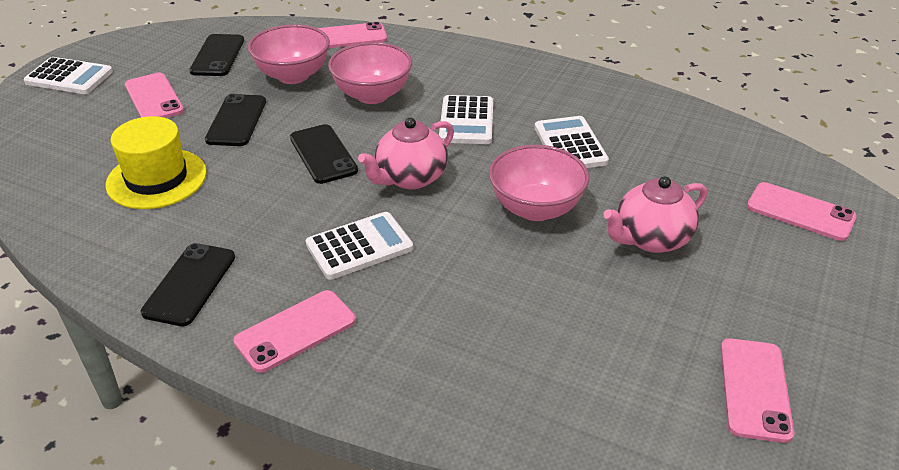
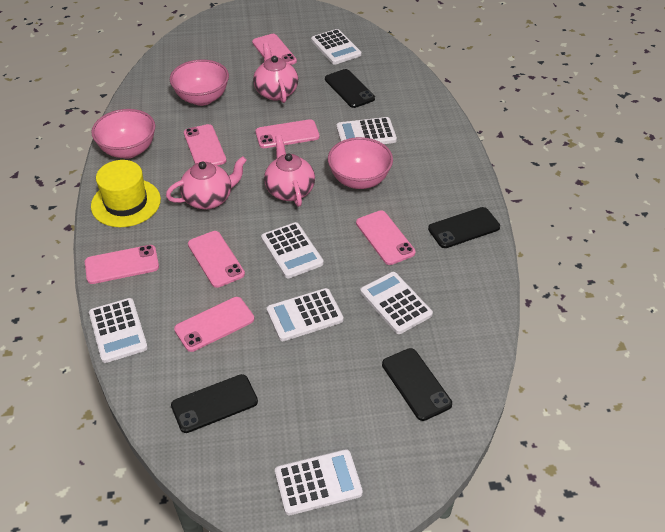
pink phone: [125,73,184,118] [233,290,356,373] [317,22,387,48] [721,338,794,443] [747,182,857,241] = 5 -> [85,245,159,284] [174,297,254,352] [184,124,226,166] [188,231,245,288] [252,34,297,65] [255,119,319,148] [356,210,415,265] = 7
pink teapot: [358,117,454,189] [603,176,707,253] = 2 -> [166,156,247,209] [253,43,298,103] [264,135,315,207] = 3
white calculator: [24,57,113,94] [306,212,413,280] [439,95,493,144] [534,116,609,168] = 4 -> [89,298,148,363] [261,222,324,279] [267,288,343,341] [275,449,363,515] [311,29,361,65] [336,117,397,144] [360,272,433,334] = 7

